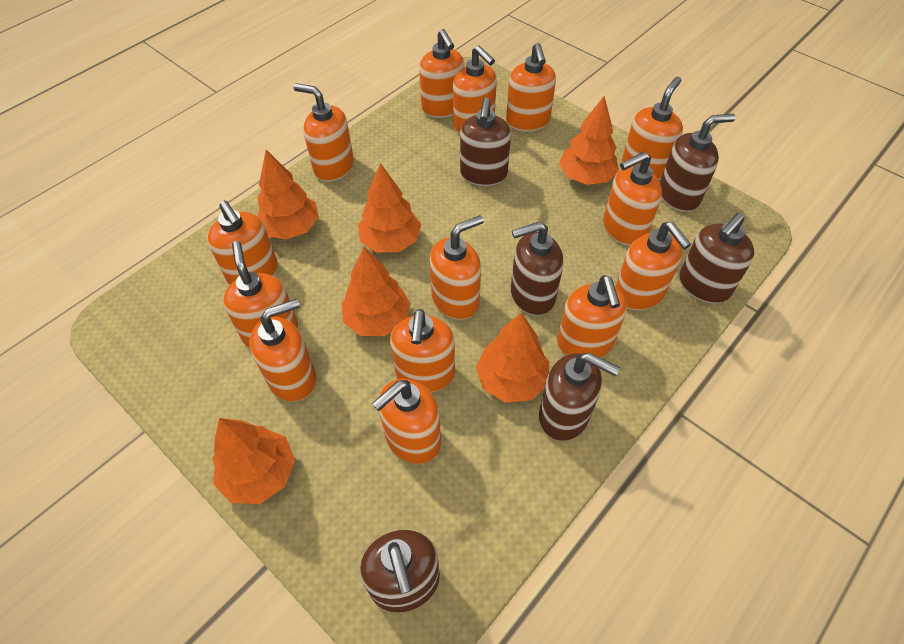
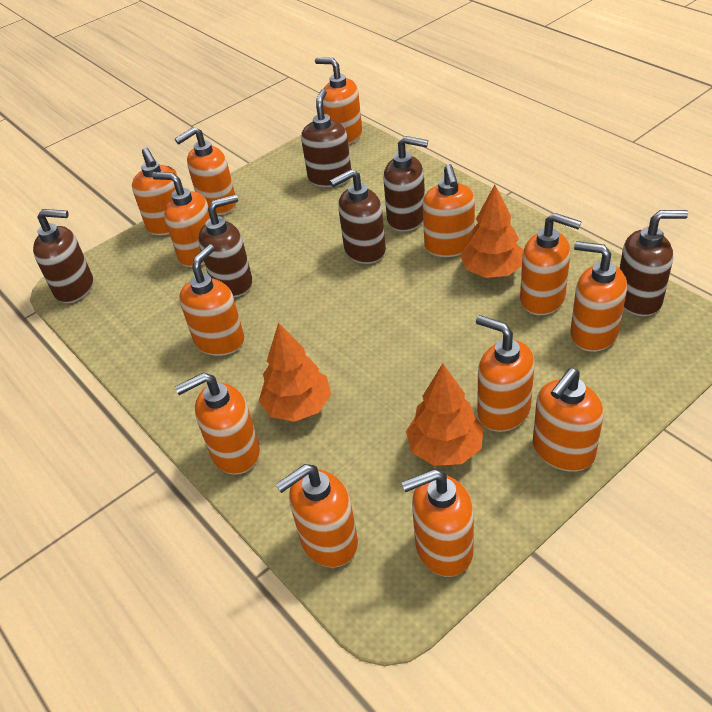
orange soap dispenser: [208,200,278,285] [223,241,298,348] [249,299,316,402] [294,83,354,182] [372,379,441,464] [390,309,455,392] [419,29,464,118] [430,215,484,320] [453,45,497,134] [506,43,556,131] [557,275,627,358] [603,152,662,246] [615,222,691,310] [622,77,683,180] = 14 -> [132,148,180,235] [152,172,210,267] [175,127,236,215] [175,373,260,475] [179,244,244,356] [275,464,358,567] [315,57,362,144] [401,469,474,577] [422,164,475,257] [476,315,535,432] [520,213,582,315] [533,368,604,472] [570,241,627,352] = 13
orange tree: [212,418,295,504] [257,150,319,240] [342,247,411,336] [358,163,421,252] [476,312,549,403] [559,96,619,185] = 6 -> [259,323,331,422] [406,363,484,466] [460,185,524,278] = 3

